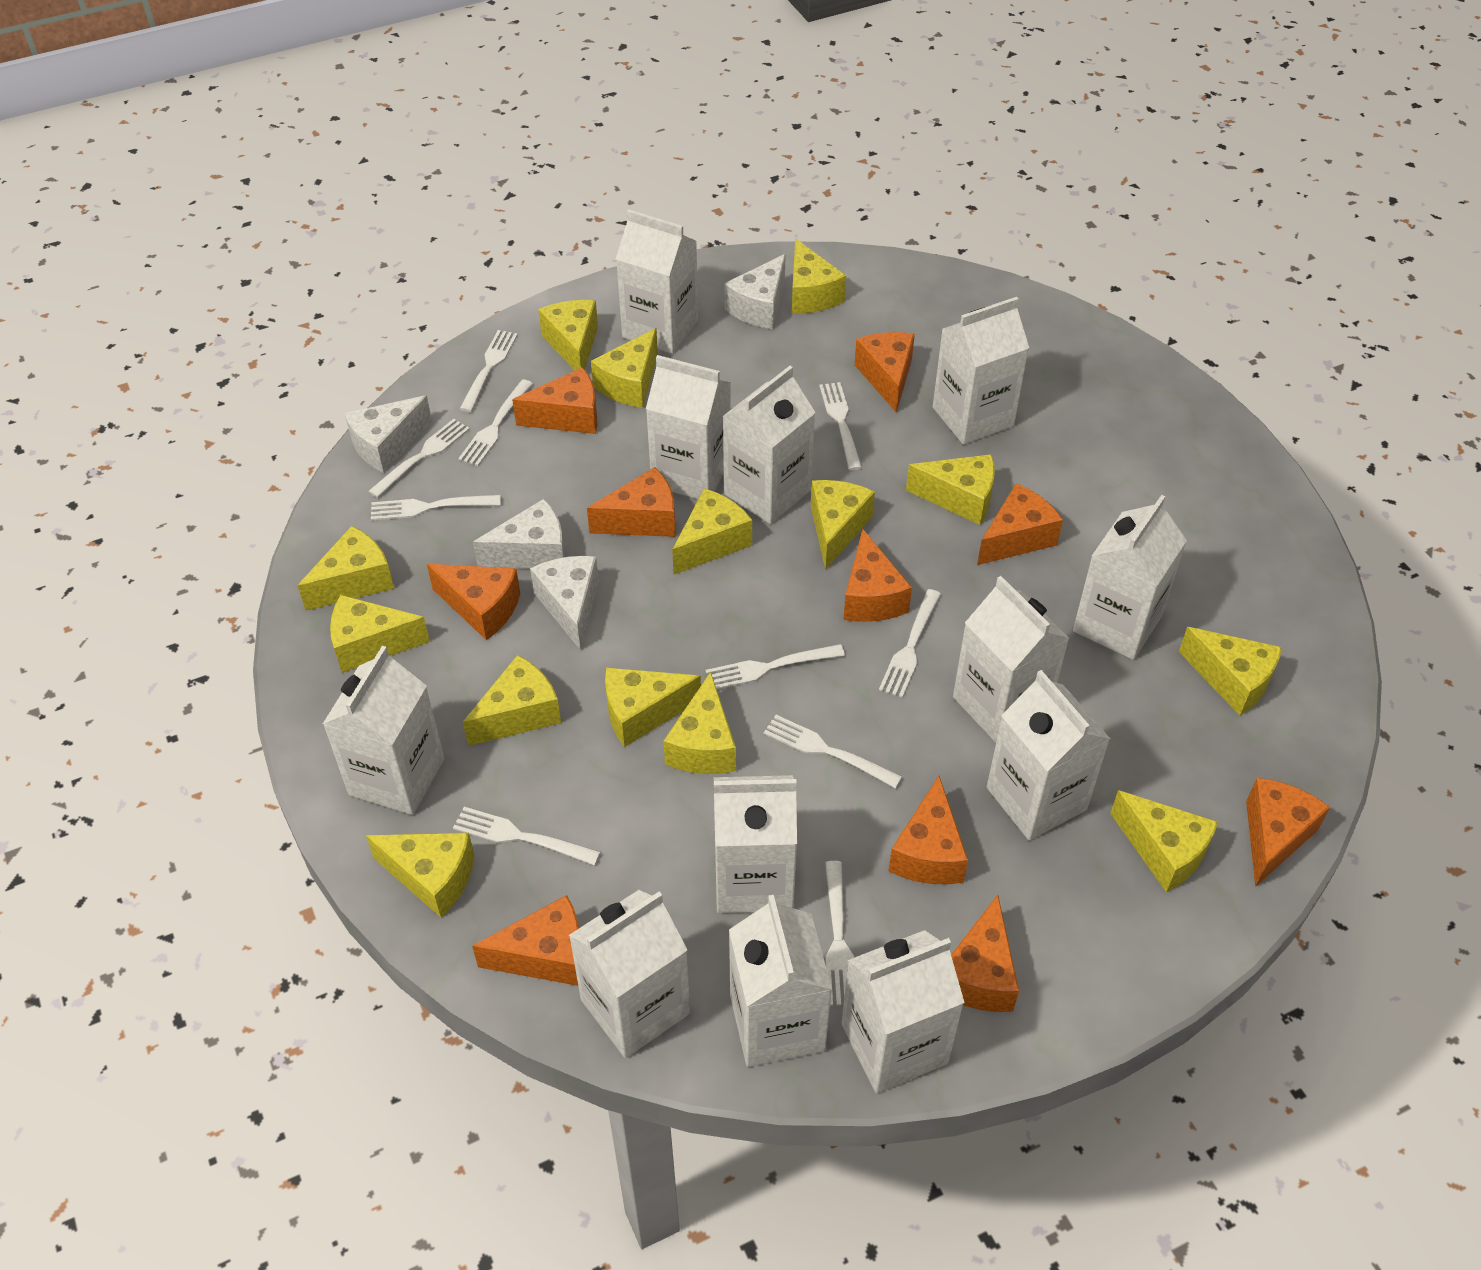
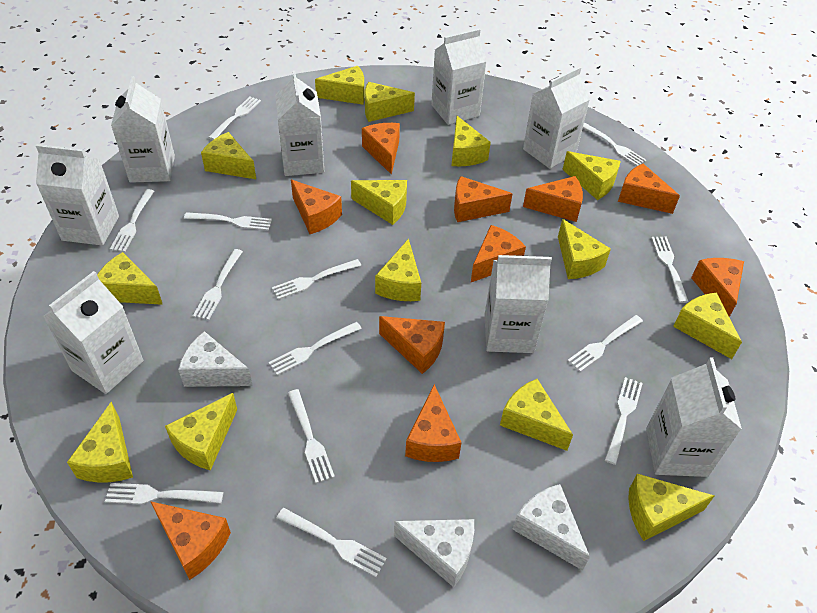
white carton: [323,646,445,815] [569,890,690,1058] [616,210,698,354] [646,355,731,499] [714,775,797,913] [722,366,816,524] [729,895,832,1067] [841,930,965,1093] [933,297,1029,445] [953,576,1070,743] [987,670,1110,840] [1073,495,1187,660] = 12 -> [36,144,119,246] [43,271,143,394] [111,76,175,183] [275,70,324,176] [431,29,487,125] [484,255,552,353] [523,66,590,169] [646,358,742,477] = 8
white cheese: [345,395,432,473] [473,499,565,569] [530,556,599,650] [724,254,786,329] = 4 -> [178,331,253,387] [394,519,474,587] [512,484,590,571] = 3
white fork: [368,419,470,498] [371,495,501,521] [453,807,601,866] [458,379,533,466] [460,330,518,412] [705,644,845,689] [764,715,902,788] [819,382,862,470] [825,861,854,1006] [879,589,941,698] = 10 -> [105,483,224,504] [110,189,154,252] [184,212,272,230] [193,249,243,320] [208,97,261,140] [269,322,362,376] [272,259,361,300] [277,508,387,577] [288,389,335,483] [567,315,643,372] [583,123,646,166] [605,377,643,465] [651,237,689,303] = 13

